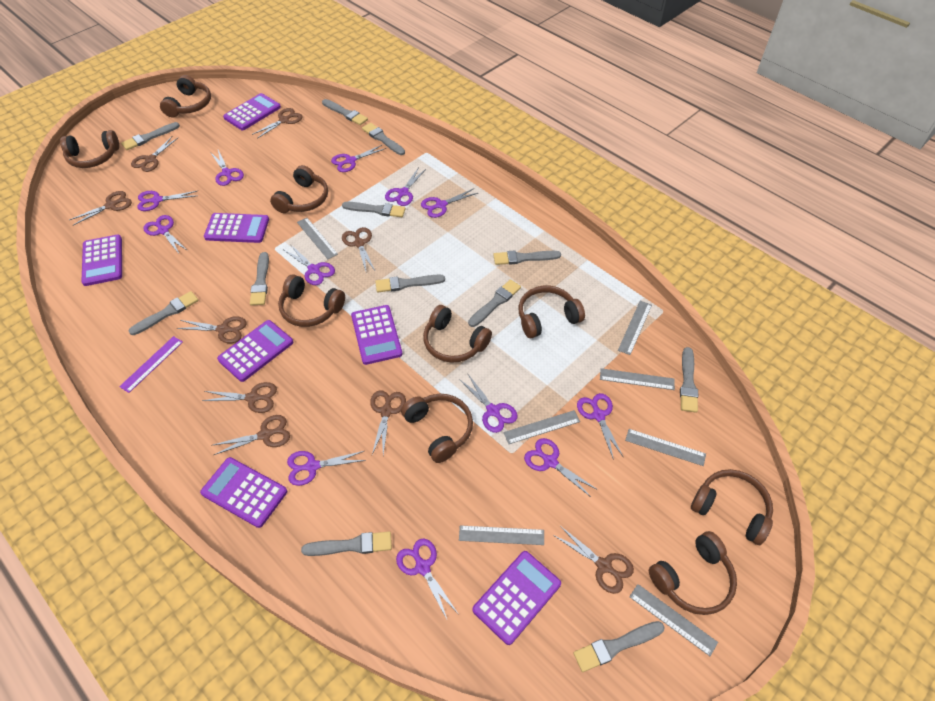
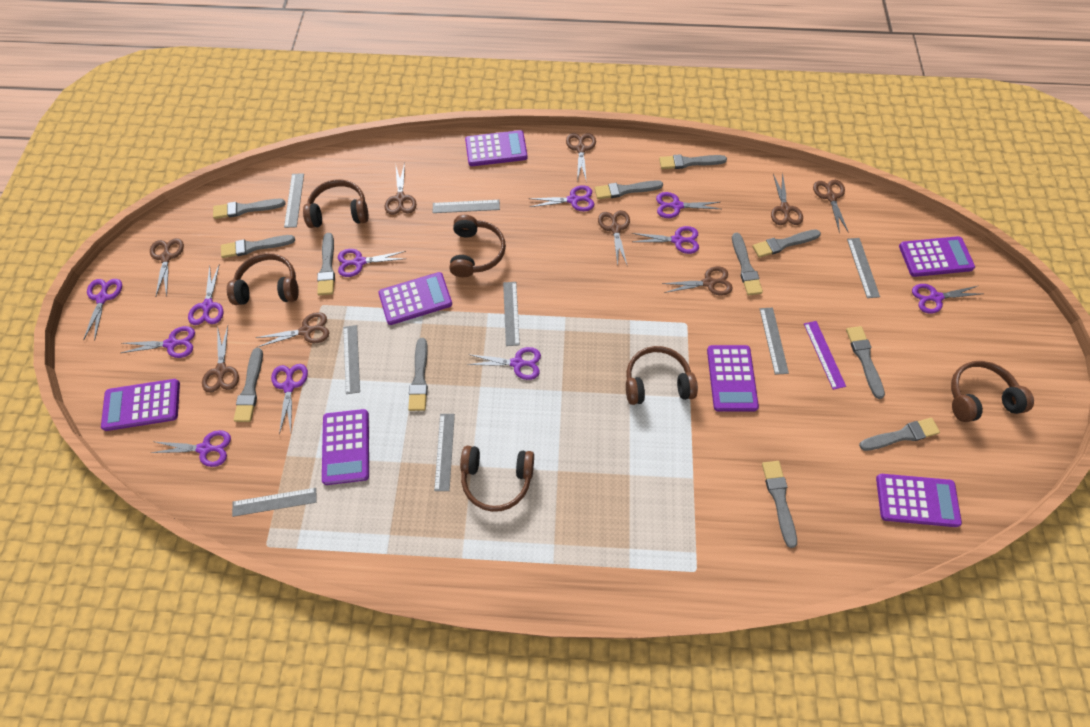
brown headphones: [60,130,119,168] [160,75,211,117] [270,165,328,213] [278,274,345,327] [401,394,473,463] [423,305,492,363] [518,286,585,338] [649,531,737,615] [691,469,773,545] = 9 -> [227,253,299,305] [303,179,368,228] [450,215,506,277] [460,446,534,512] [626,346,698,405] [951,361,1034,422] = 6
grey ruler: [297,218,338,259] [459,525,544,545] [504,410,580,444] [600,368,675,390] [618,301,652,355] [625,429,706,466] [629,584,718,656] = 7 -> [232,488,317,517] [284,173,304,228] [343,325,360,394] [433,200,500,213] [434,414,455,491] [503,282,520,346] [760,307,789,375] [847,238,880,298] = 8
purple scissors: [137,191,197,211] [143,215,188,255] [210,150,244,186] [284,244,335,285] [287,451,366,486] [331,144,386,172] [385,167,426,206] [396,538,458,619] [421,188,478,218] [459,373,518,433] [524,438,598,497] [577,393,624,460] = 12 -> [83,279,122,341] [121,326,195,358] [151,430,231,467] [188,264,223,325] [271,364,308,435] [338,249,406,277] [467,347,541,380] [529,185,595,211] [632,226,699,254] [656,192,720,218] [912,284,980,314] = 11

